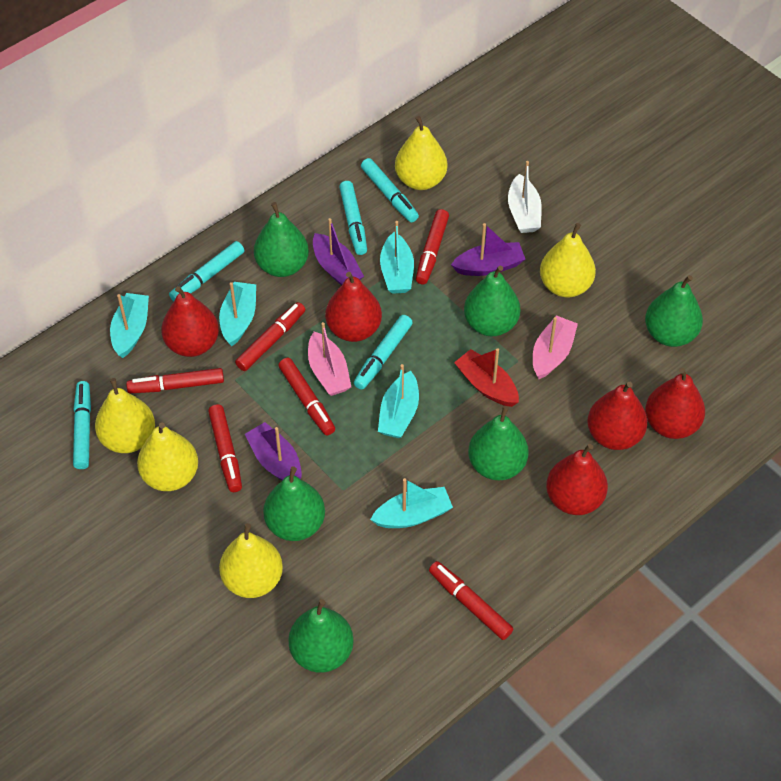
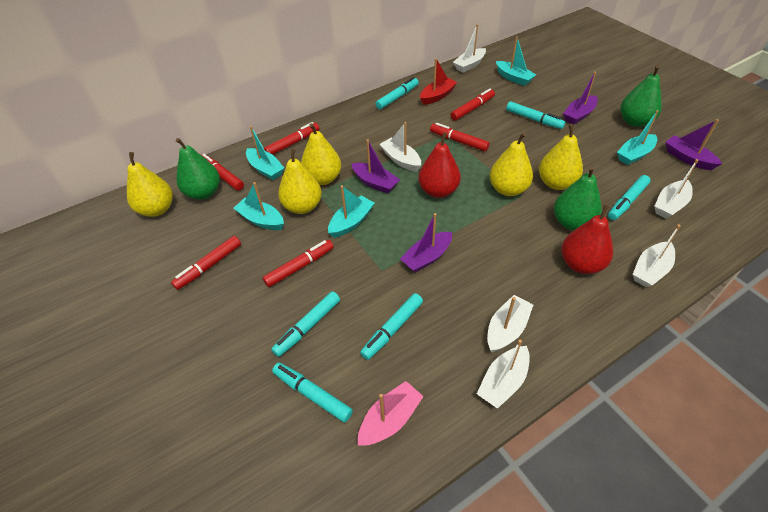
green pear: [254,202,309,277] [263,467,325,541] [288,599,354,673] [464,266,520,336] [468,406,529,480] [645,275,703,347] = 6 -> [176,138,220,200] [554,166,602,231] [620,65,662,127] = 3
pink boat: [308,322,351,396] [533,315,578,379] = 2 -> [358,381,424,445] = 1
purple boat: [245,422,302,481] [313,218,364,285] [451,223,525,276] = 3 -> [352,139,400,193] [400,213,452,273] [563,72,598,125] [665,119,722,170] = 4
red pear: [161,286,219,357] [325,272,382,342] [546,444,608,515] [587,382,647,450] [645,368,705,439] = 5 -> [418,132,461,198] [561,204,613,274] = 2
turquoise marker: [73,381,91,469] [169,241,244,301] [339,181,367,255] [354,315,413,390] [361,158,419,222] = 5 -> [271,291,340,357] [272,363,353,423] [360,293,423,360] [375,77,419,109] [506,101,566,129] [608,175,651,220] = 6
white boat: [508,161,542,233] = 1 -> [380,122,421,172] [453,24,486,73] [477,340,530,409] [487,295,533,352] [633,224,681,287] [654,159,698,219] = 6

